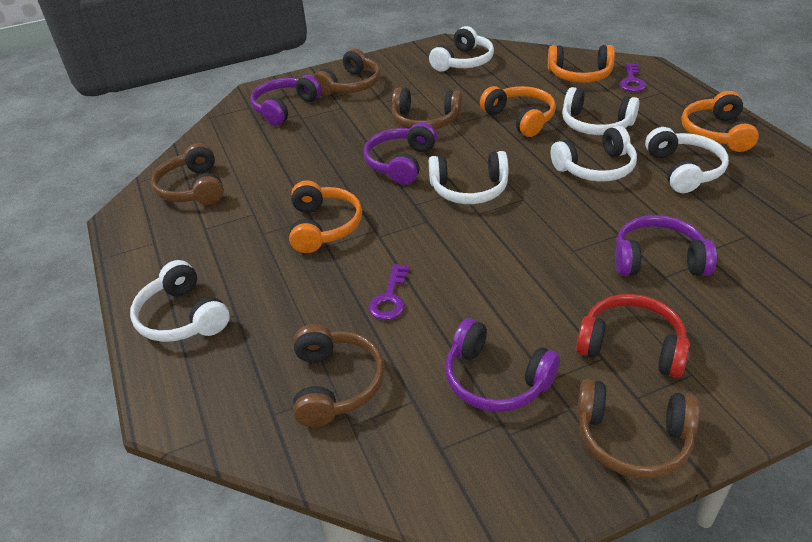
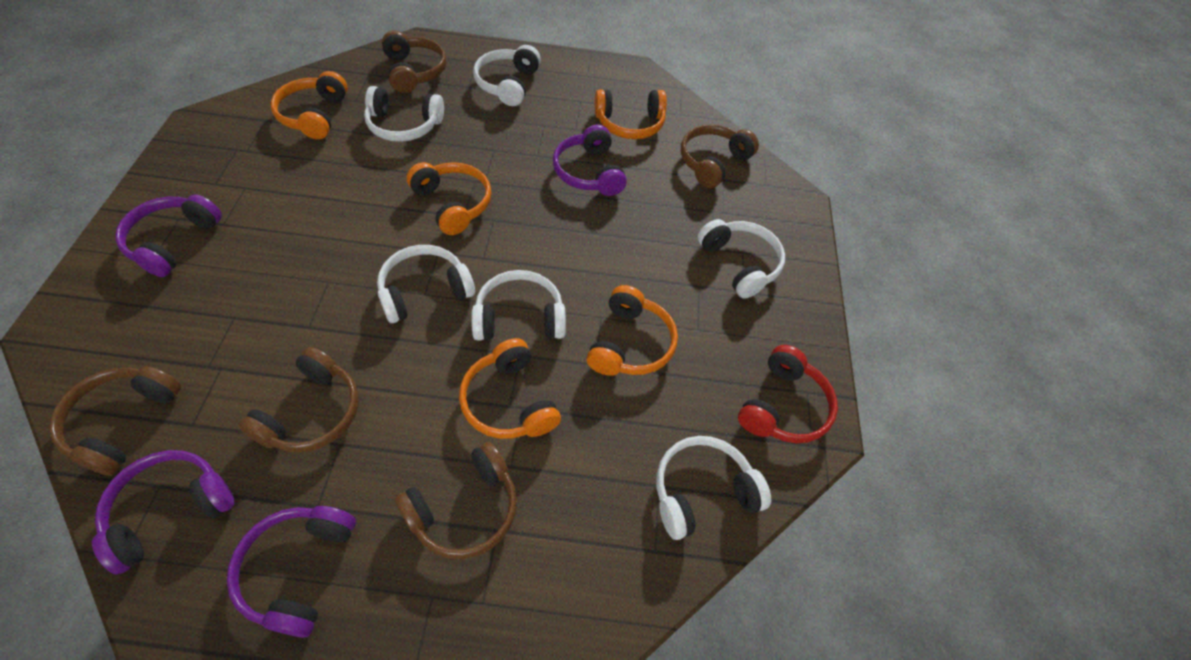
orange headphones: [289,180,362,253] [480,86,556,137] [548,45,615,83] [681,91,759,152] = 4 -> [270,71,348,139] [407,162,492,235] [459,338,561,439] [587,285,678,376] [595,89,667,139] = 5
purple key: [368,264,410,320] [620,63,646,92] = 2 -> none = 0

